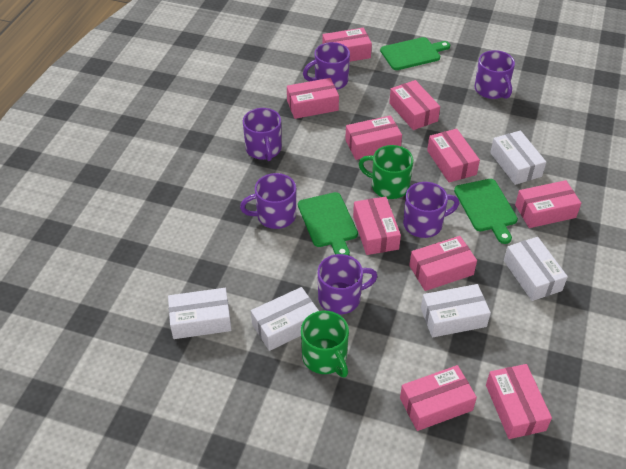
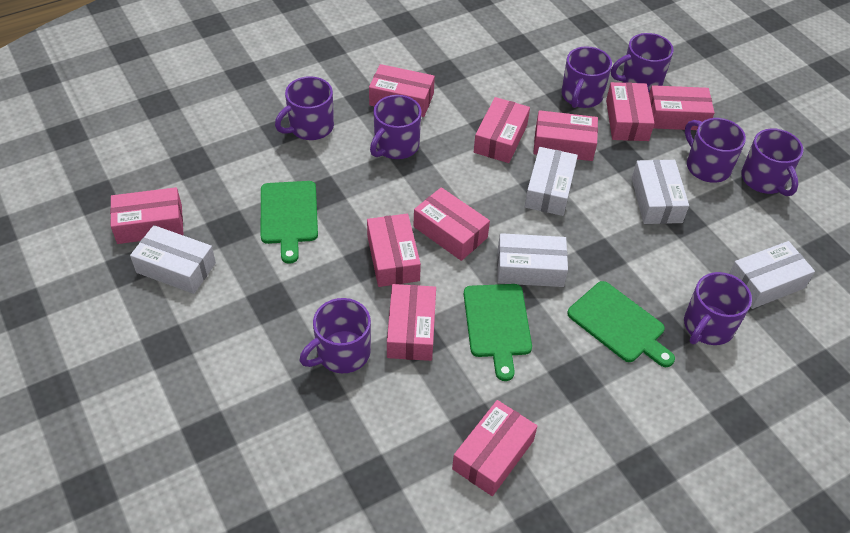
green mug: [301,311,349,378] [358,145,413,199] = 2 -> none = 0
purple mug: [240,173,296,229] [243,108,282,161] [303,42,350,90] [318,254,377,315] [403,182,459,238] [475,50,515,99] = 6 -> [275,76,334,140] [299,298,371,373] [370,95,422,159] [562,46,612,108] [611,33,674,93] [684,272,752,345] [685,118,746,183] [741,128,803,196] = 8

